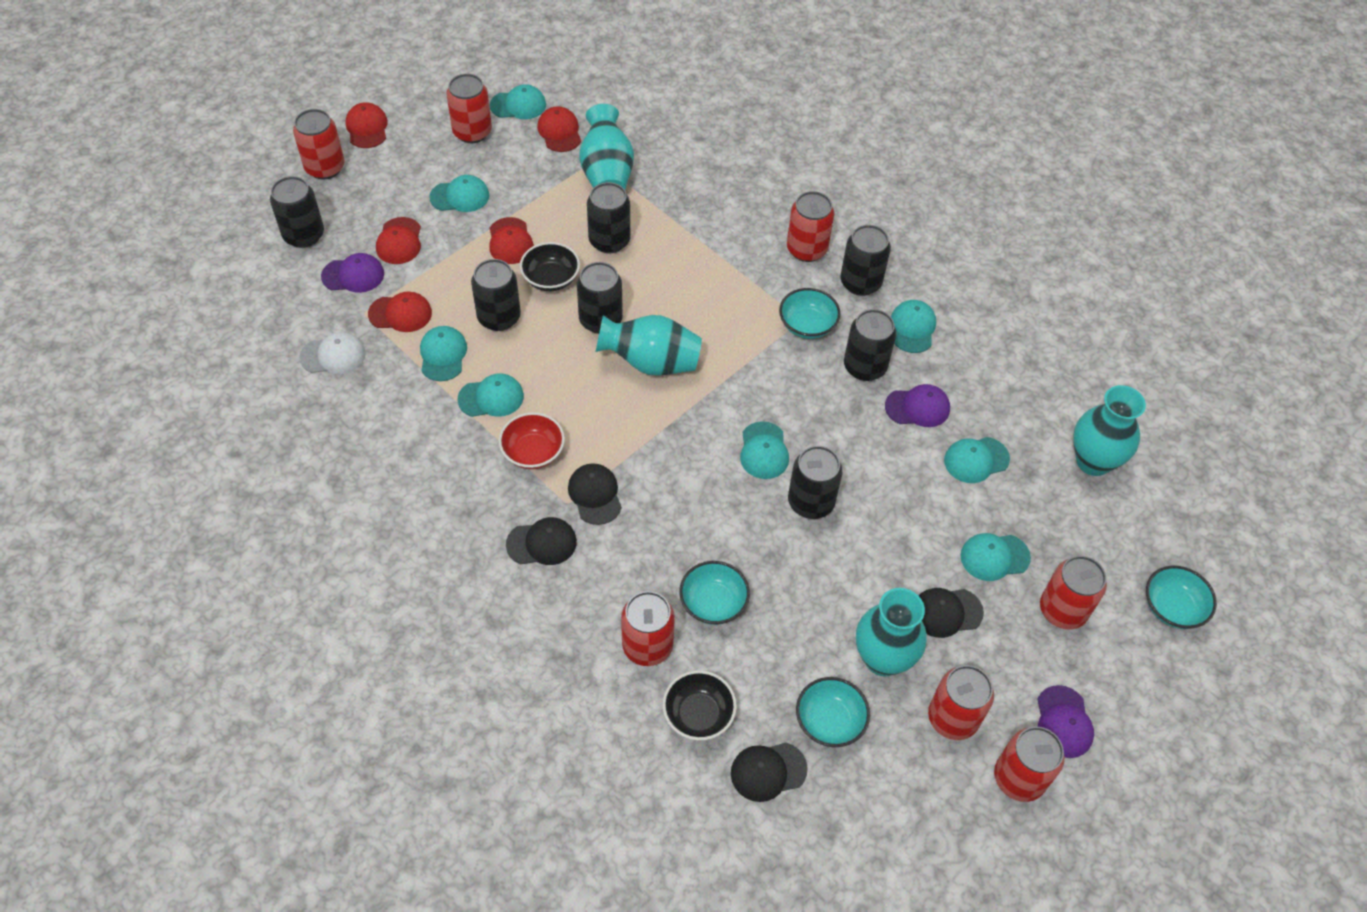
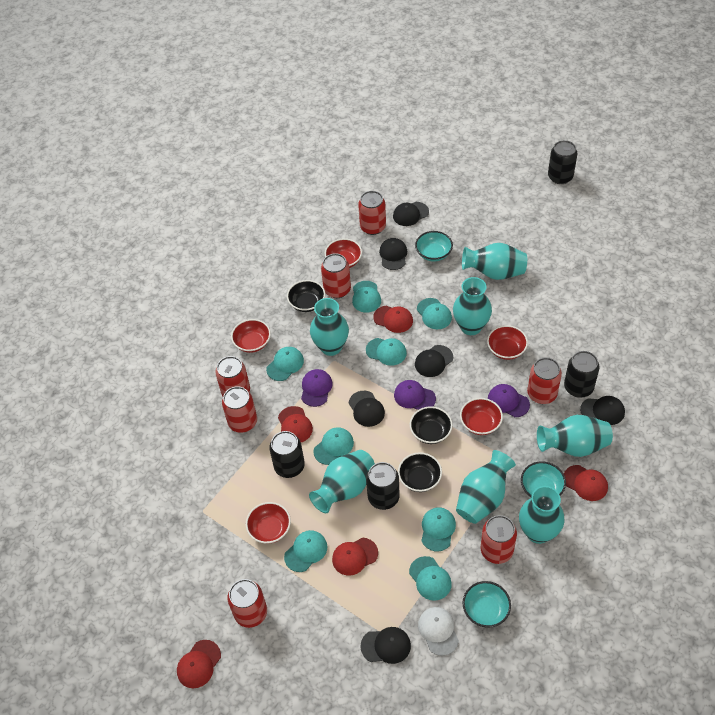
black bowl: [520,242,580,291] [662,670,737,740] = 2 -> [287,280,325,312] [398,452,442,492] [410,406,453,444] = 3
black can: [270,176,324,248] [471,259,521,331] [577,262,623,334] [587,182,630,253] [788,446,843,519] [840,225,891,296] [844,309,896,381] = 7 -> [269,431,305,478] [366,462,400,510] [548,140,577,184] [564,351,600,398] = 4
black cap: [506,517,577,565] [568,463,622,525] [731,742,808,802] [919,588,984,638] = 4 -> [349,391,385,427] [361,627,411,664] [379,238,407,270] [393,202,429,226] [415,345,453,377] [580,396,625,425] = 6
red bowl: [499,412,565,469] = 1 -> [231,319,271,353] [246,502,291,544] [325,238,362,268] [460,398,503,435] [487,325,528,360] = 5
turquoise bowl: [679,561,750,625] [779,288,841,339] [796,677,870,747] [1146,566,1217,629] = 4 -> [415,231,453,262] [462,581,511,628] [521,461,566,497] = 3
turquoise vase: [579,104,634,190] [595,315,702,376] [856,588,926,677] [1073,385,1146,476] = 4 -> [309,450,375,513] [310,298,349,356] [453,277,492,335] [456,450,516,524] [462,243,527,280] [519,486,564,544] [537,415,613,457] = 7

